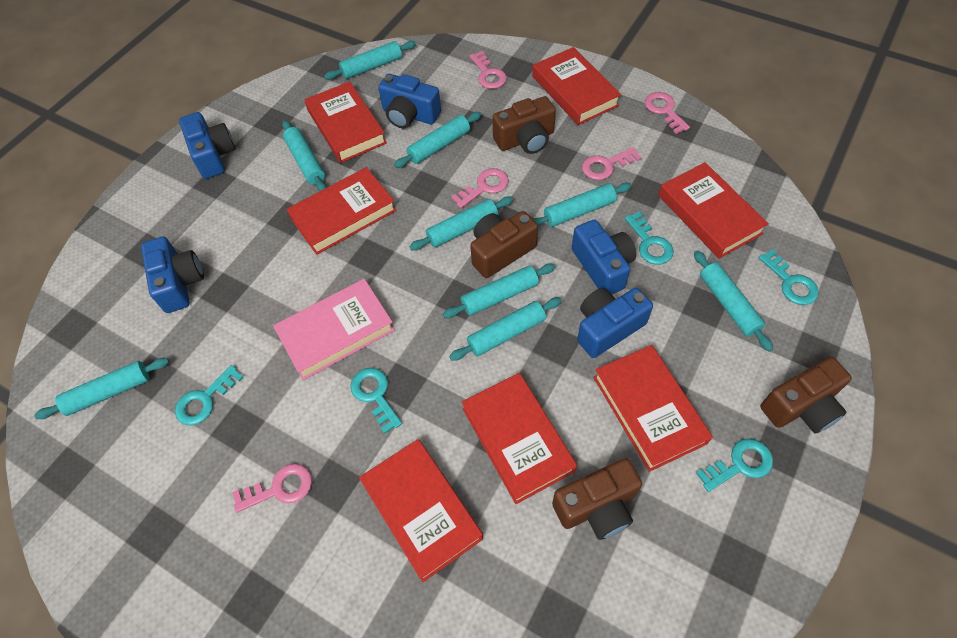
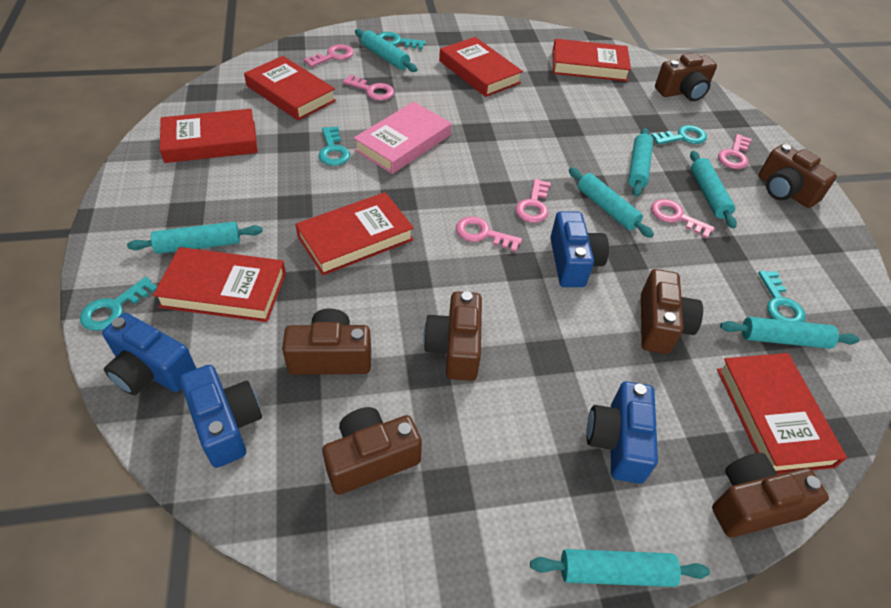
blue camera: [141,236,204,313] [179,112,236,179] [378,74,441,129] [572,219,636,295] [577,288,653,358] = 5 -> [102,313,197,395] [180,365,262,468] [550,211,609,287] [586,381,658,484] = 4
brown camera: [470,211,538,278] [492,96,556,154] [552,459,642,540] [760,357,852,434] = 4 -> [282,308,371,375] [322,407,422,495] [423,291,482,381] [641,269,703,354] [655,53,717,101] [712,453,829,537] [759,144,837,208] = 7
pink key: [232,464,312,513] [451,168,509,208] [469,51,507,89] [582,147,642,180] [645,92,690,134] = 5 -> [304,44,354,67] [343,75,394,100] [456,217,522,252] [515,179,551,223] [651,199,715,239] [718,134,752,169] = 6
turquoise rolling pin: [34,358,169,419] [282,120,327,191] [324,41,416,80] [394,112,481,168] [409,196,513,250] [443,263,555,318] [449,297,562,361] [533,183,632,227] [694,251,773,352] = 9 -> [127,222,263,254] [355,29,418,72] [530,549,710,587] [569,167,654,238] [628,128,653,197] [690,151,737,229] [720,317,860,349] = 7

